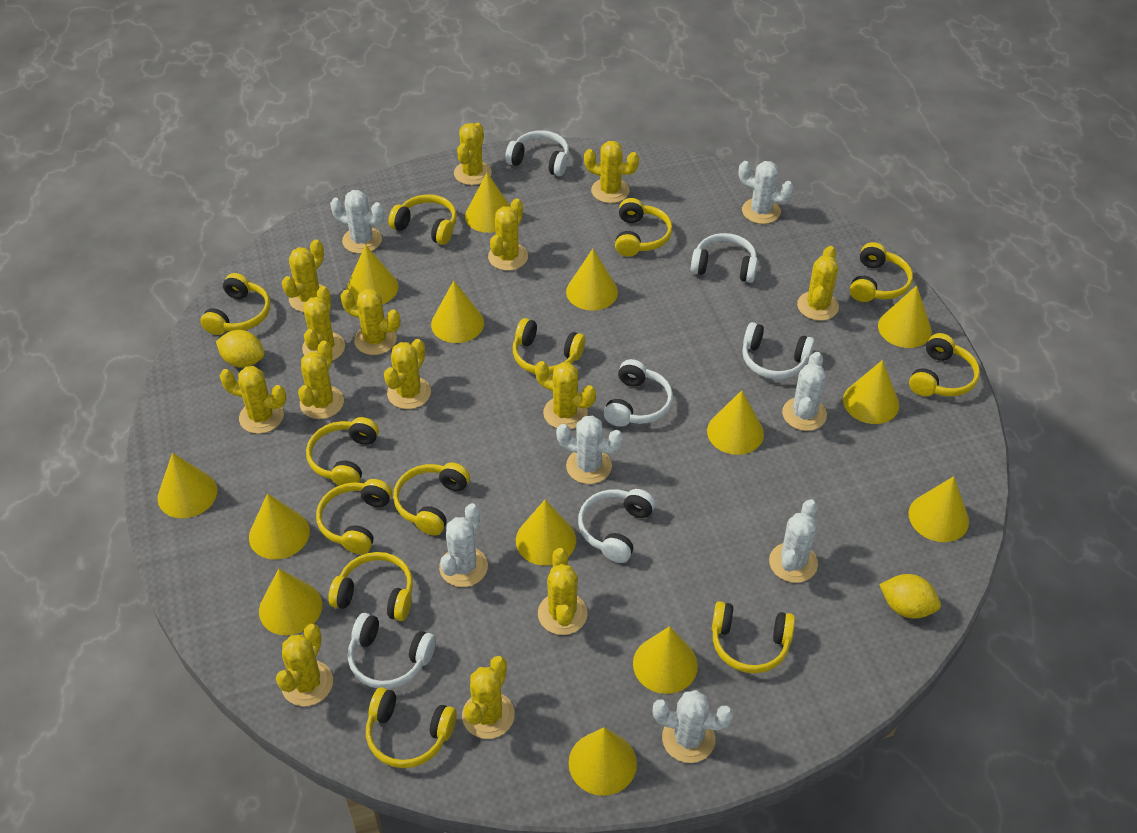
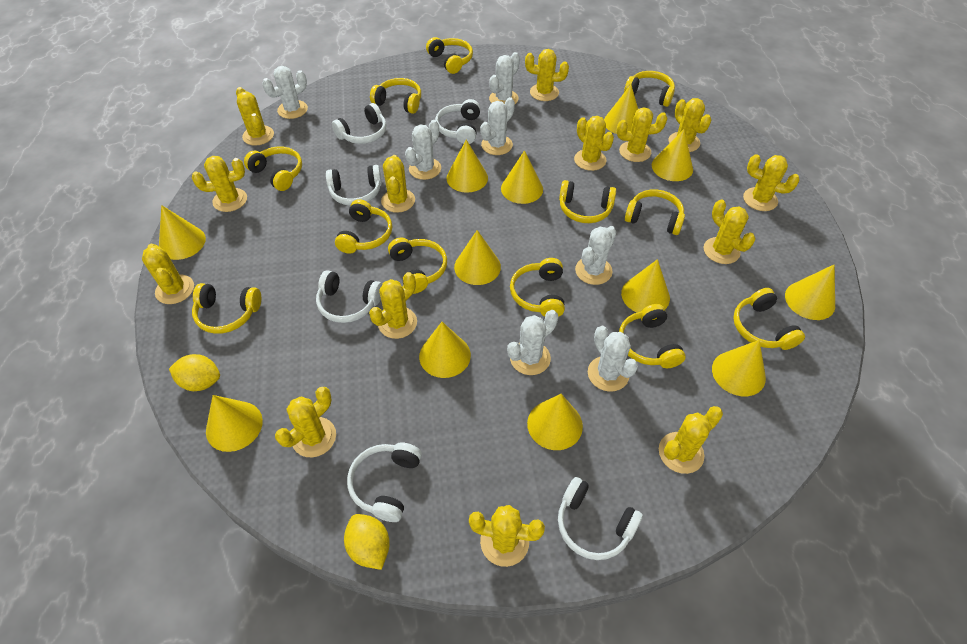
yellow cone: [158,453,217,518] [249,493,310,560] [259,569,322,636] [347,245,398,304] [431,281,484,343] [465,173,511,233] [516,500,576,566] [566,249,618,311] [568,727,637,796] [633,626,698,694] [707,390,764,455] [843,360,899,424] [878,285,932,348] [909,476,969,542] = 14 -> [159,205,206,260] [206,395,263,452] [419,322,471,378] [447,140,488,193] [454,230,501,285] [501,150,543,204] [527,394,583,450] [604,85,638,134] [621,259,670,313] [652,129,693,181] [712,340,766,396] [785,265,835,320] = 12

